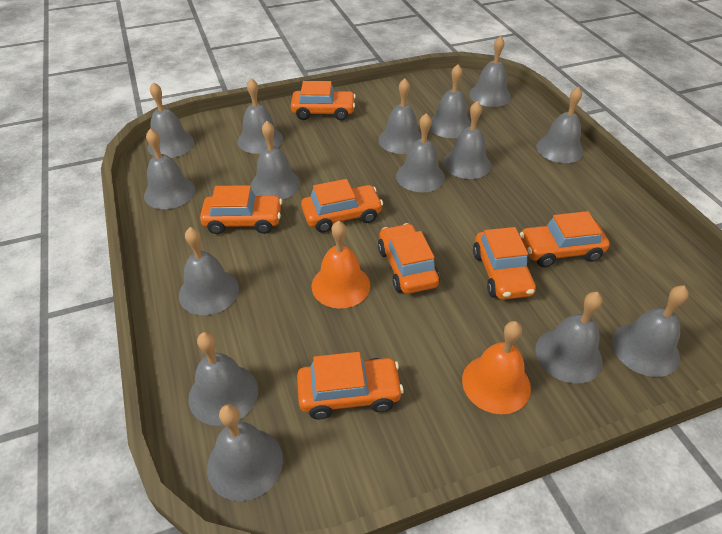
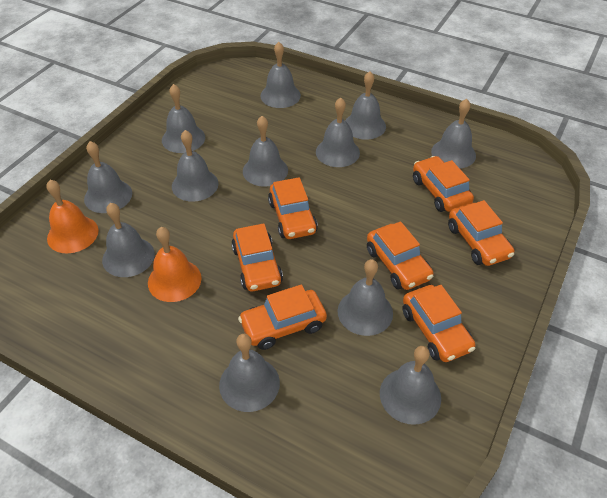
grey bell: [144,129,195,209] [147,82,194,158] [179,227,239,315] [188,332,258,426] [207,404,283,501] [238,78,283,154] [251,121,300,200] [378,78,421,154] [396,113,445,192] [430,64,471,138] [443,101,491,179] [469,36,511,107] [535,292,603,384] [536,87,584,163] [612,285,689,377] = 15 -> [84,141,132,213] [102,203,155,277] [162,84,205,153] [172,130,219,202] [219,334,280,412] [243,116,288,187] [260,42,301,108] [316,97,360,167] [338,259,393,336] [345,71,386,140] [380,346,441,425] [431,99,476,168] = 12

